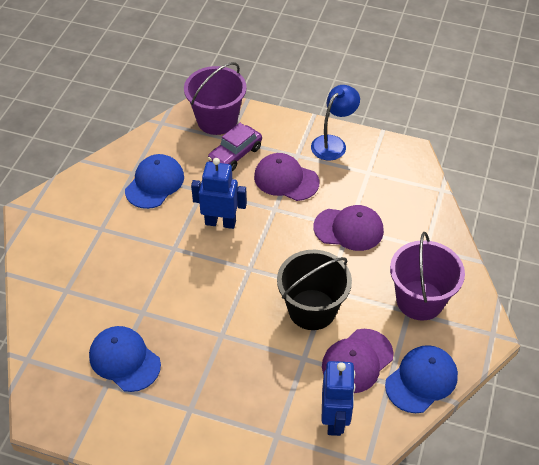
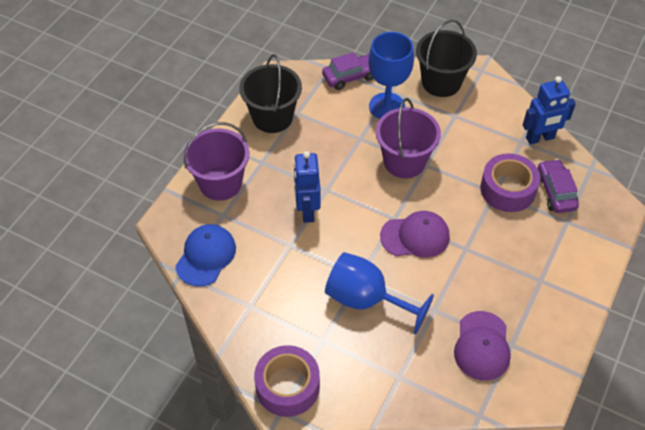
black bucket: [277,250,352,330] = 1 -> [239,54,302,133] [416,20,477,97] = 2
blue cap: [89,326,161,392] [125,154,184,209] [385,345,458,413] = 3 -> [176,224,236,286] = 1
blue goblet: none = 0 -> [325,252,434,335] [368,32,414,119] = 2
blue lamp: [311,85,360,161] = 1 -> none = 0
purple cap: [254,153,319,201] [313,205,384,251] [322,329,394,393] = 3 -> [380,211,450,258] [454,311,511,381] = 2
purple car: [208,123,262,171] = 1 -> [322,52,374,90] [538,159,579,213] = 2
purple tape: none = 0 -> [254,345,320,417] [480,153,540,212] = 2

